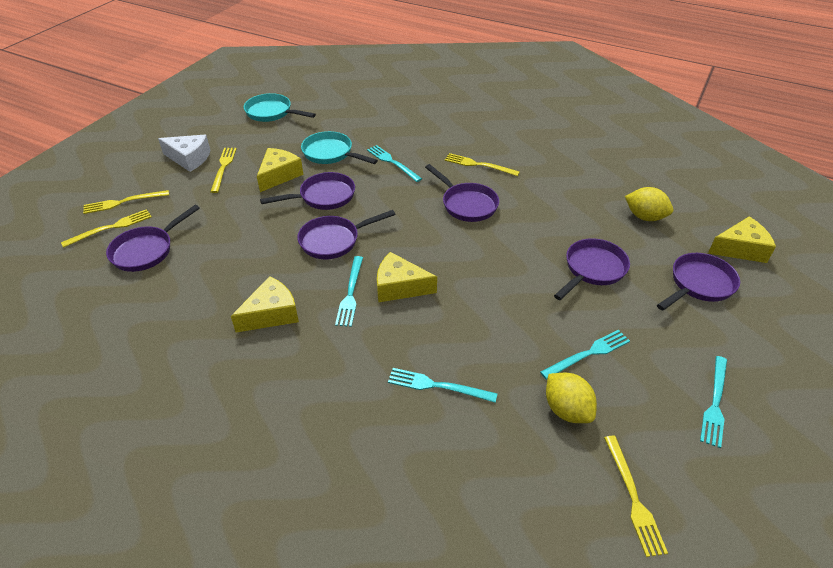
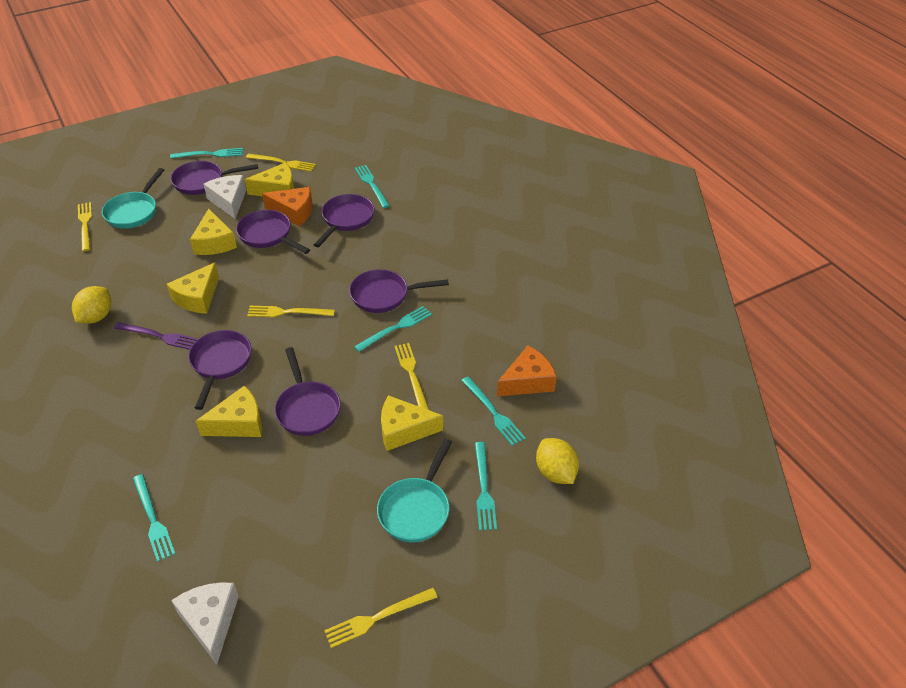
orange cheese: none = 0 -> [262,187,313,226] [497,346,557,396] = 2
purple fork: none = 0 -> [114,322,198,350] = 1
turquoise fork: [335,256,363,327] [367,145,422,182] [388,368,498,403] [540,330,630,380] [700,356,727,448] = 5 -> [133,474,175,562] [170,148,243,159] [354,306,432,352] [355,165,390,208] [461,376,526,446] [475,442,497,531] = 6
white cheese: [158,135,211,172] = 1 -> [171,582,239,665] [203,175,246,219] = 2
yellow cheese: [231,276,299,333] [257,148,303,192] [377,252,437,302] [708,216,776,263] = 4 -> [167,262,219,314] [190,209,237,255] [196,386,262,437] [245,163,294,196] [381,395,443,451] = 5

